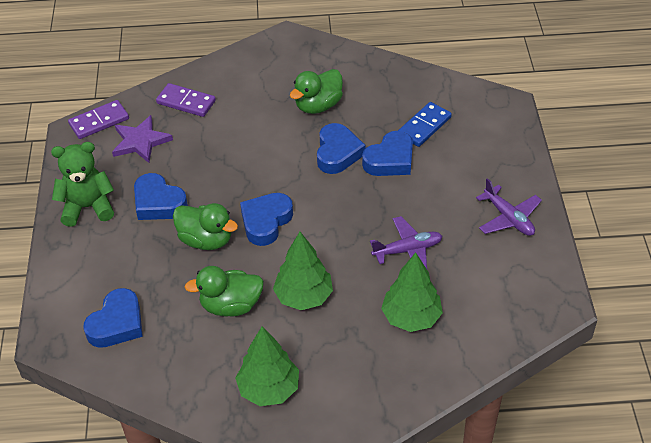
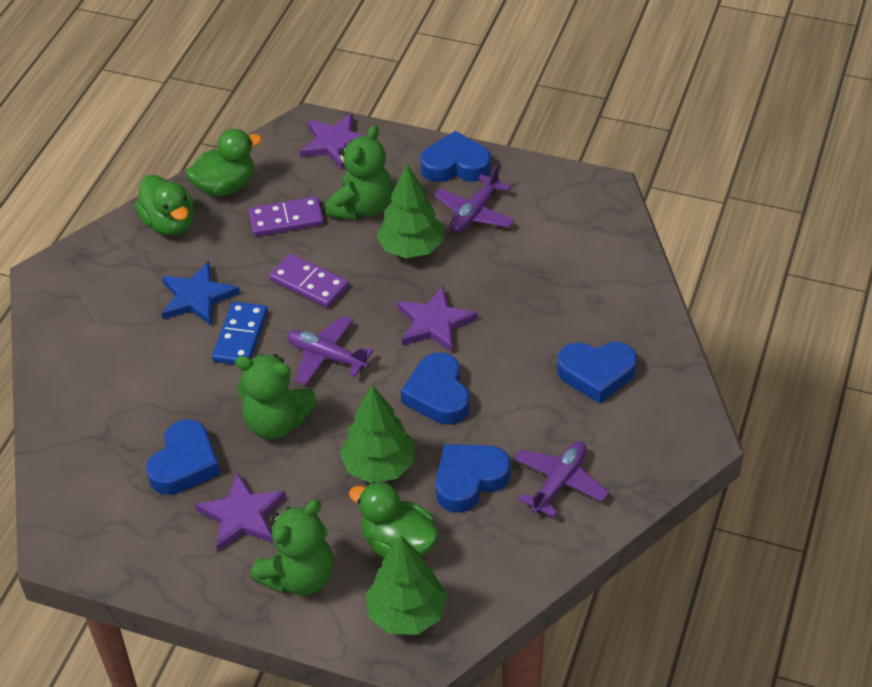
blue star: none = 0 -> [162,261,240,326] = 1
green teddy bear: [51,142,114,227] = 1 -> [235,354,317,439] [251,499,334,595] [326,125,392,220] = 3
purple plane: [370,216,442,269] [476,178,542,236] = 2 -> [287,316,374,385] [434,165,515,233] [514,441,609,517] = 3
purple star: [112,115,173,163] = 1 -> [195,472,286,552] [300,113,364,169] [397,286,478,353] = 3

